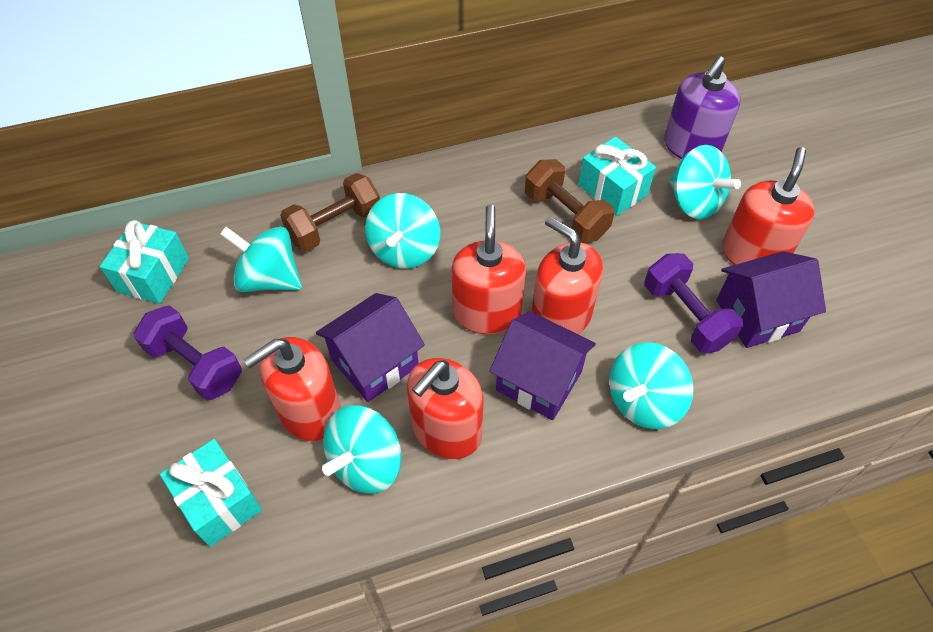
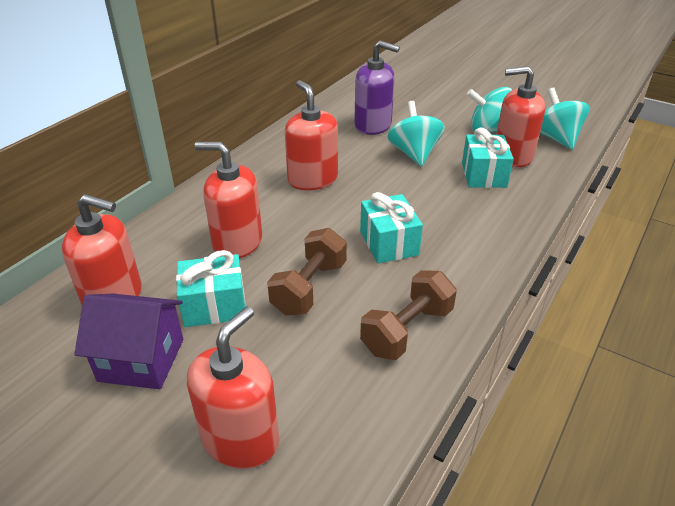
purple dumbbell: [133,305,242,401] [644,253,744,354] = 2 -> none = 0
purple house: [316,293,425,402] [489,311,596,420] [716,251,826,348] = 3 -> [74,294,183,389] = 1
turquoise spinning top: [220,227,302,292] [322,405,402,494] [365,193,440,269] [609,342,693,429] [669,145,741,219] = 5 -> [388,101,445,167] [467,87,512,132] [540,87,590,150] = 3

